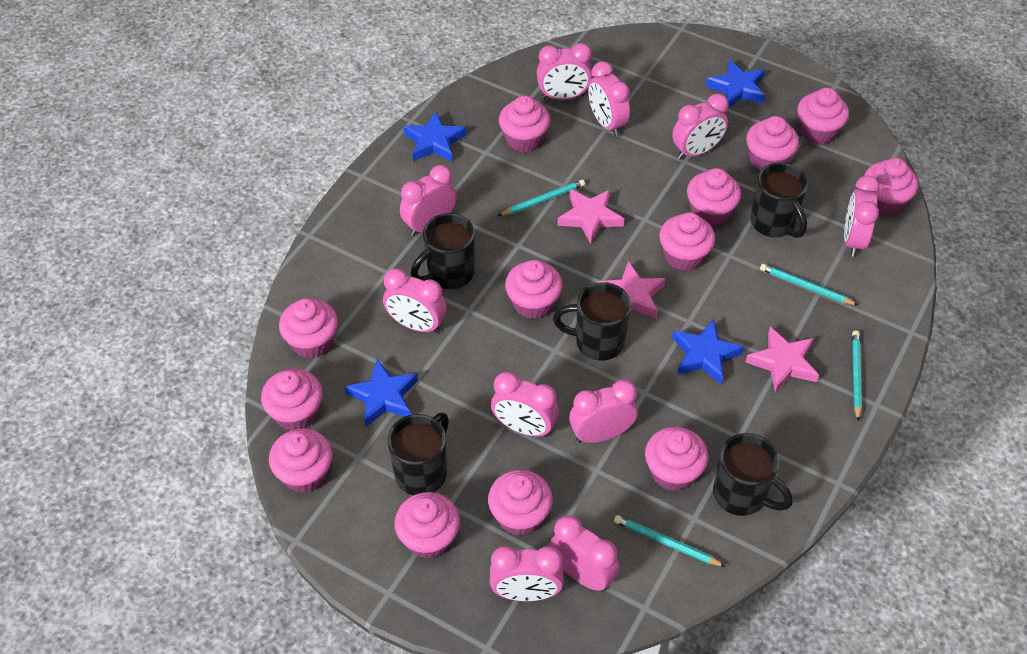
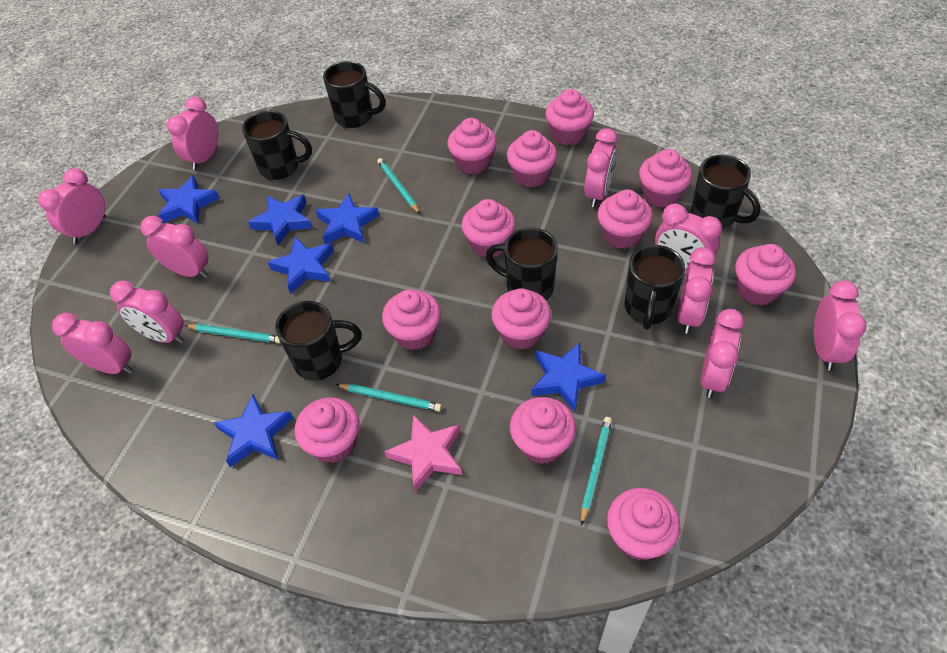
black mug: [387,413,449,495] [411,213,475,289] [553,282,631,361] [713,433,793,516] [750,163,808,238] = 5 -> [242,111,312,180] [275,301,361,381] [323,61,386,128] [486,228,558,300] [625,245,685,330] [691,155,760,229] = 6
blue star: [344,359,418,426] [403,112,466,162] [672,319,744,384] [706,60,765,108] = 4 -> [158,175,220,224] [214,394,293,467] [248,195,313,245] [268,237,334,294] [316,193,379,244] [531,342,606,412] = 6
pink cupcake: [261,369,322,431] [269,428,332,493] [279,298,338,359] [395,492,460,559] [488,470,553,536] [499,96,550,153] [505,260,563,319] [645,427,708,491] [659,212,715,271] [687,168,741,226] [746,116,799,171] [797,88,849,145] [864,158,918,216] = 13 -> [295,397,359,463] [382,289,441,350] [447,118,497,174] [462,199,516,258] [491,288,551,349] [507,130,557,188] [510,397,576,464] [546,89,594,145] [598,189,653,249] [607,488,681,561] [639,149,692,208] [735,244,796,306] = 12
pink star: [557,189,624,244] [597,261,666,319] [746,327,819,393] = 3 -> [384,415,462,492] = 1

